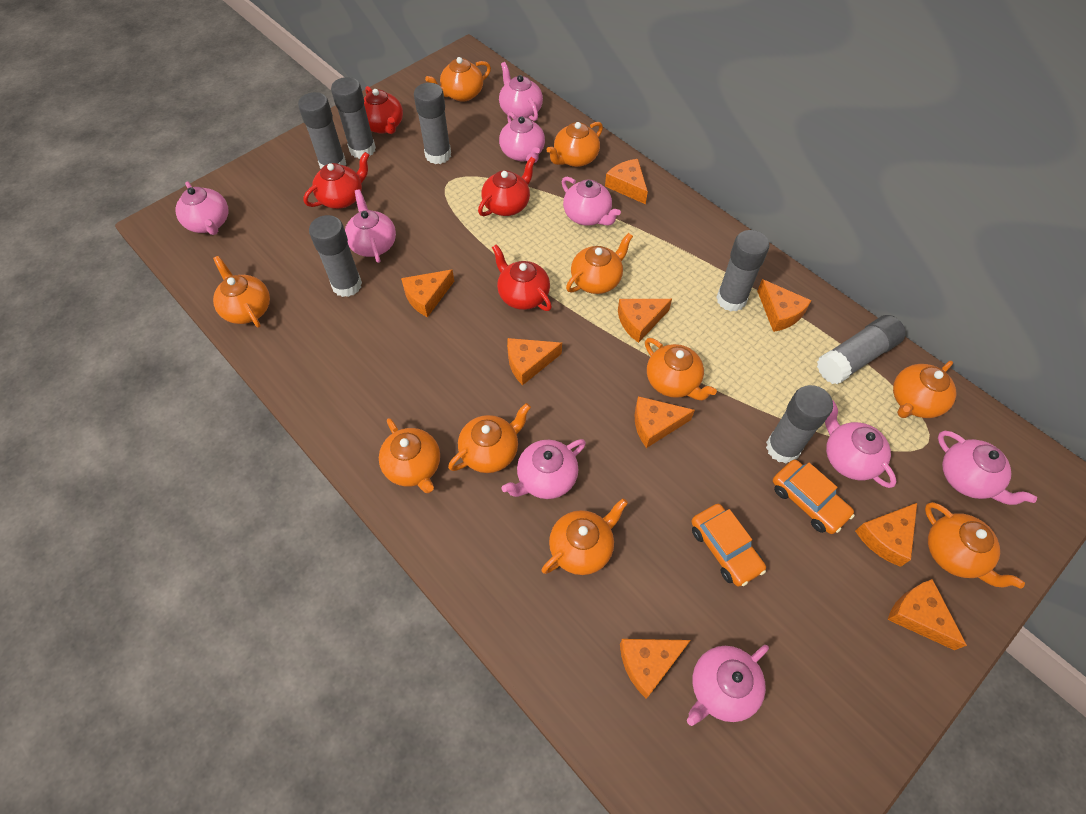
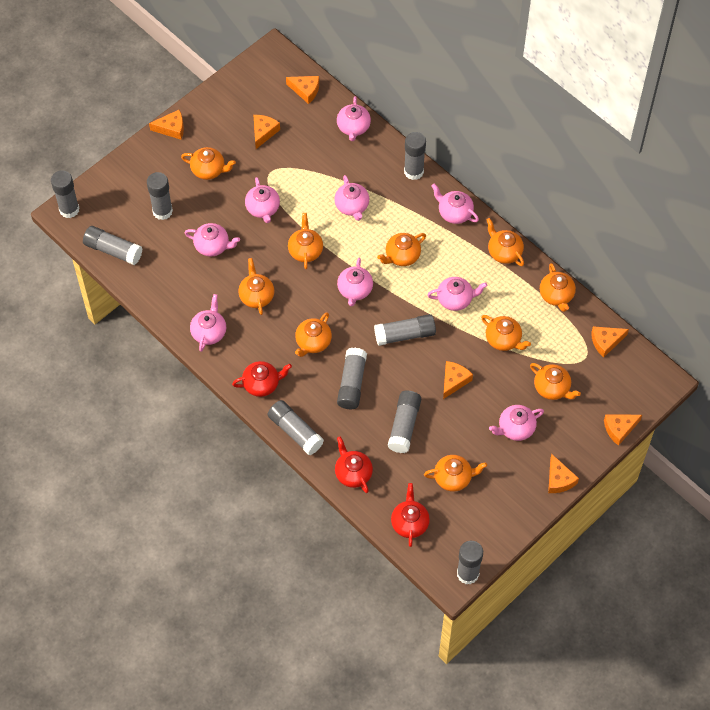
grey glue stick: [298,92,346,169] [309,215,362,297] [331,77,376,159] [414,83,451,164] [716,230,769,312] [766,385,833,464] [817,315,906,384] = 7 -> [51,170,79,218] [83,226,143,265] [147,172,173,220] [268,400,324,455] [337,347,367,409] [374,314,436,346] [388,390,421,453] [404,132,426,180] [457,541,483,585] = 9
orange car: [691,504,766,587] [773,460,855,534] = 2 -> none = 0
orange cheese: [401,270,454,317] [507,338,562,385] [605,159,648,204] [618,299,672,343] [620,639,691,698] [635,396,695,448] [757,279,812,332] [855,503,917,567] [887,579,967,650] = 9 -> [149,110,184,140] [254,115,280,149] [286,76,319,104] [443,361,473,399] [548,454,579,493] [591,326,629,358] [604,414,642,446] = 7
red teapot: [303,152,370,209] [364,86,403,134] [478,157,536,216] [492,244,552,311] = 4 -> [232,361,292,397] [335,436,373,493] [391,483,430,547] = 3

